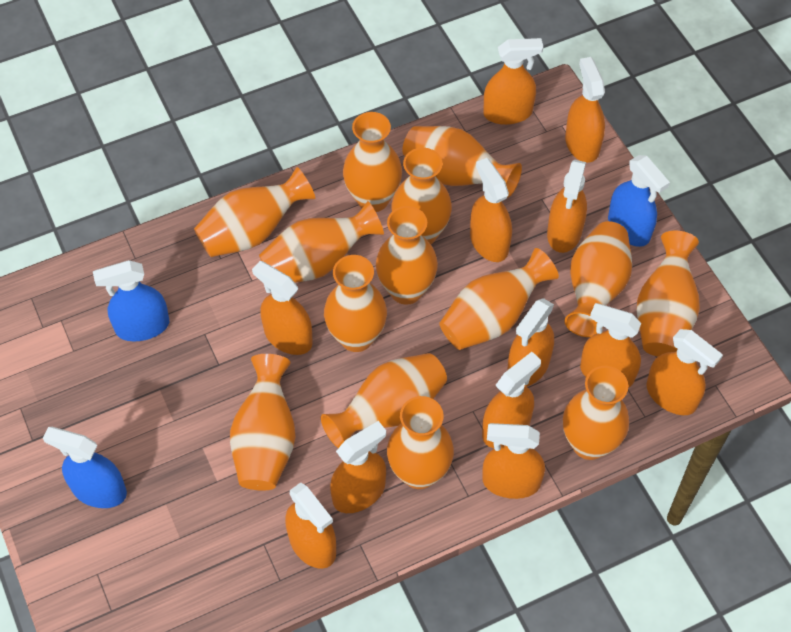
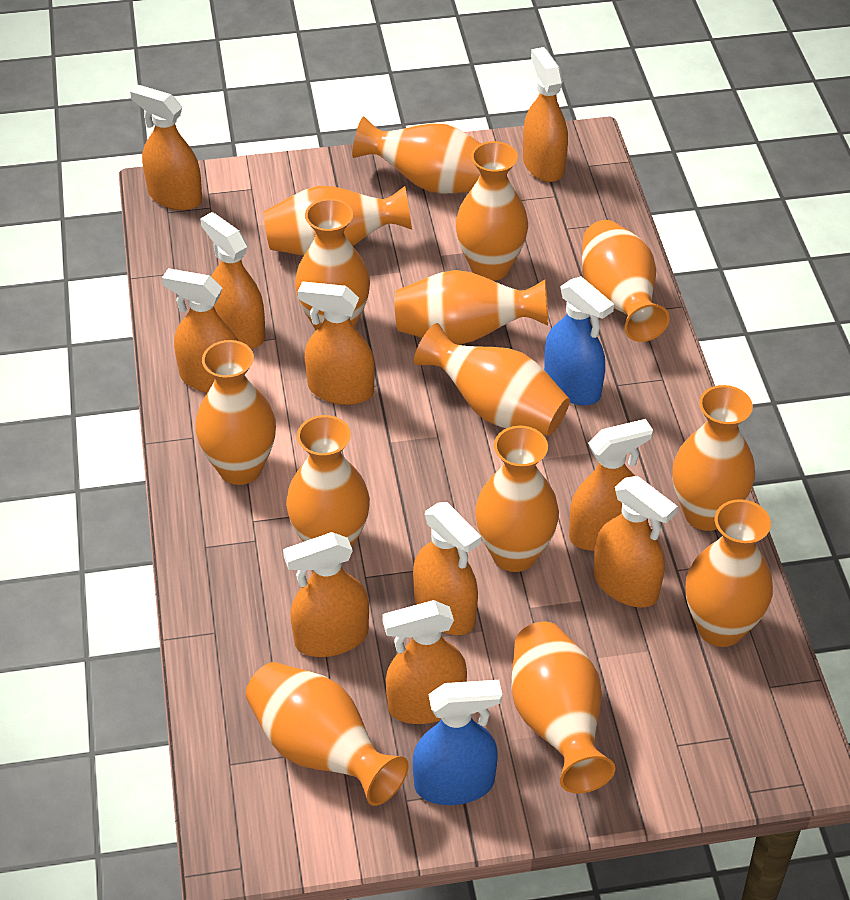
blue spray bottle: [43,427,127,508] [93,260,169,341] [608,155,670,247] = 3 -> [413,680,502,805] [544,276,614,405] = 2
orange spray bottle: [252,261,313,355] [285,482,336,569] [330,421,386,513] [470,158,512,262] [482,352,541,448] [482,423,545,499] [483,38,543,125] [507,298,554,387] [547,160,587,253] [565,57,605,163] [580,303,641,388] [646,329,723,415] = 12 -> [130,85,202,210] [162,268,238,393] [200,212,266,349] [283,532,369,657] [298,281,375,405] [382,600,467,724] [413,502,481,635] [523,47,568,182] [569,419,653,551] [594,476,678,607] = 10

